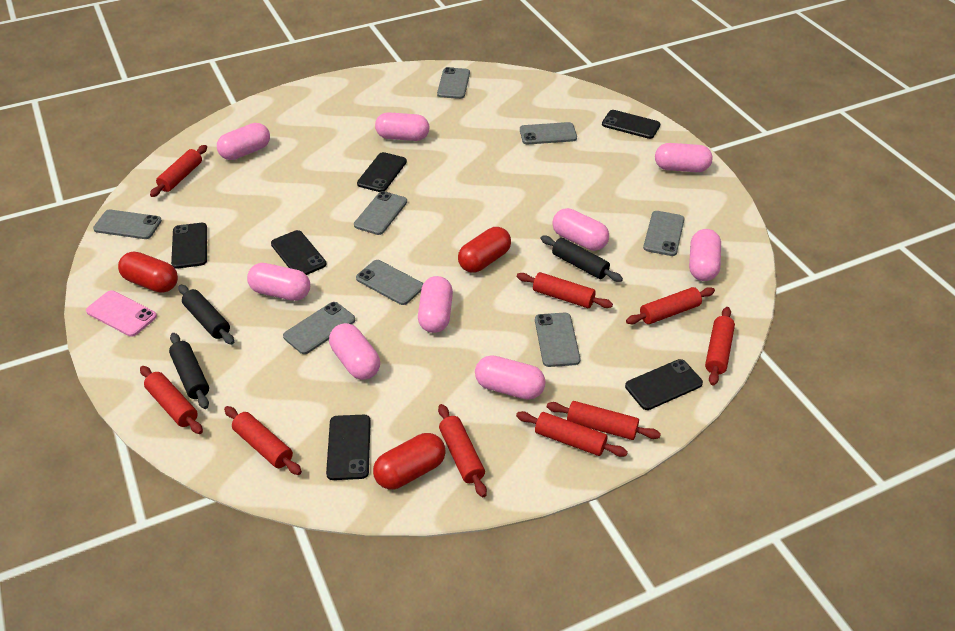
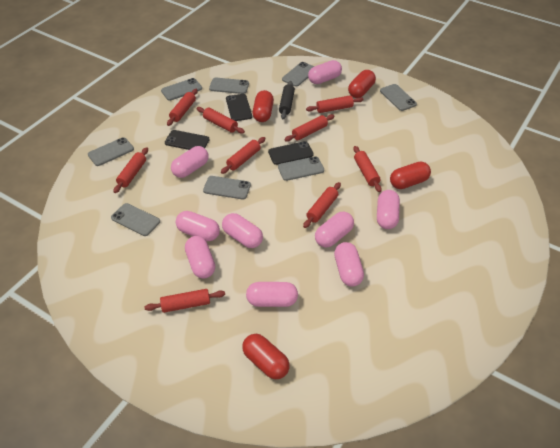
black phone: [171,223,207,269] [271,230,326,275] [326,415,371,480] [357,152,407,192] [602,110,660,139] [625,359,703,410] = 6 -> [165,130,210,150] [226,94,252,121] [268,141,314,165] = 3
black rolling pin: [169,333,209,409] [178,285,234,345] [541,236,623,282] = 3 -> [279,81,295,119] = 1
pink phone: [86,290,157,337] = 1 -> none = 0
red capsule: [118,251,178,293] [373,433,446,490] [458,227,511,273] = 3 -> [242,334,290,379] [253,90,274,122] [348,70,376,98] [390,162,431,189] = 4

